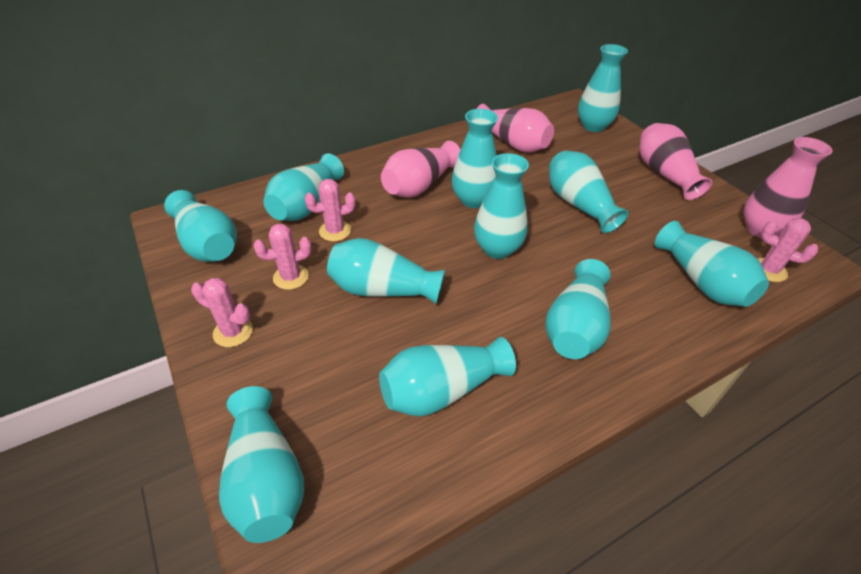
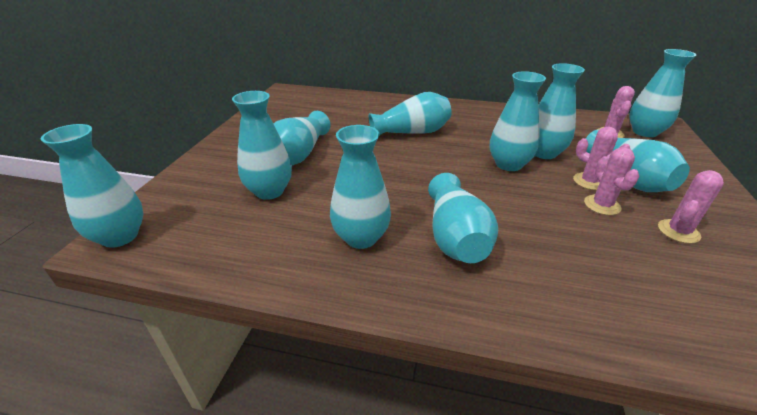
pink vase: [381,141,460,198] [476,104,554,153] [640,123,712,200] [744,137,833,238] = 4 -> none = 0
turquoise vase: [164,190,237,262] [219,386,304,543] [263,153,344,221] [327,238,445,304] [379,337,516,417] [452,109,498,208] [474,153,529,259] [545,259,611,359] [549,151,629,233] [578,44,628,132] [655,221,769,307] = 11 -> [41,124,143,248] [232,91,292,200] [274,111,330,165] [330,125,391,249] [369,92,452,136] [428,173,498,263] [490,71,546,171] [535,63,585,159] [586,130,690,192] [629,49,696,137] = 10

